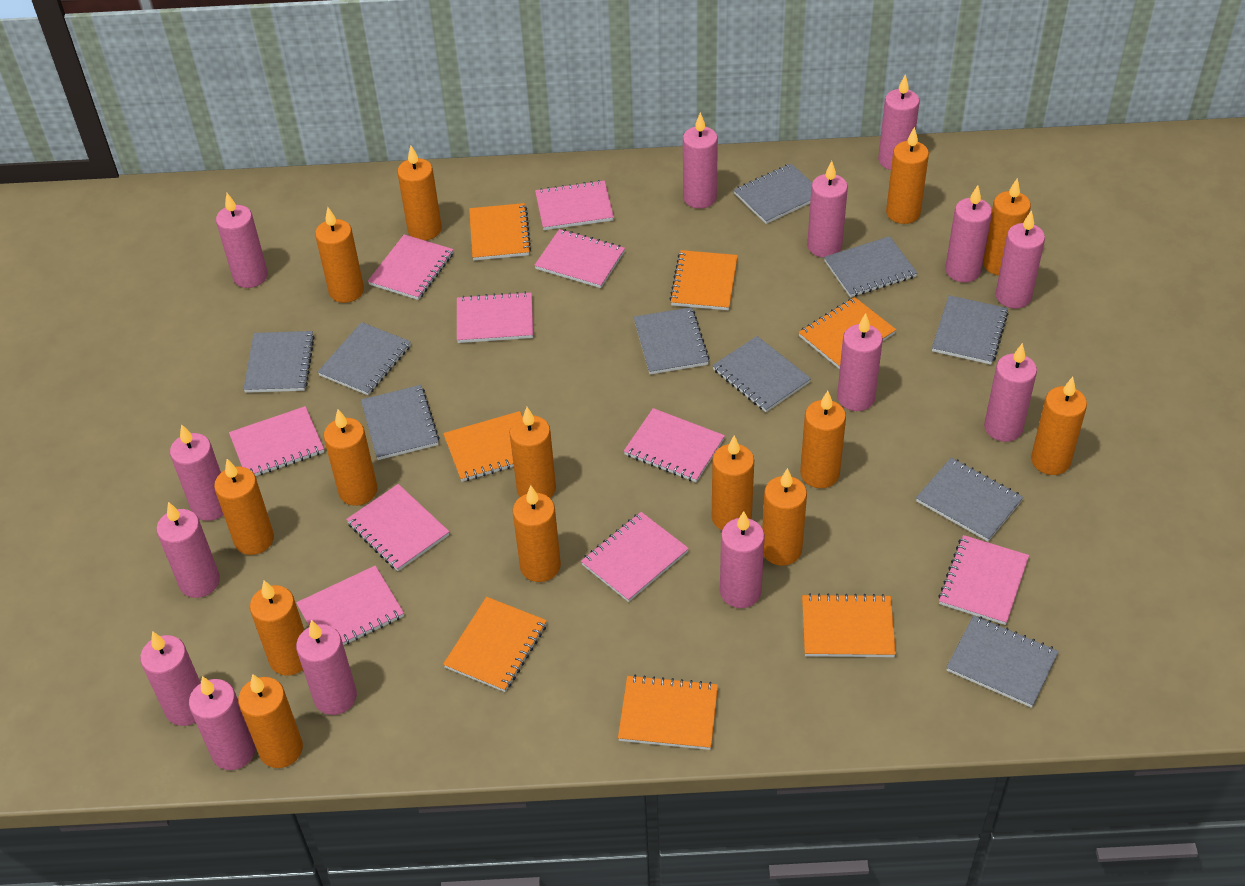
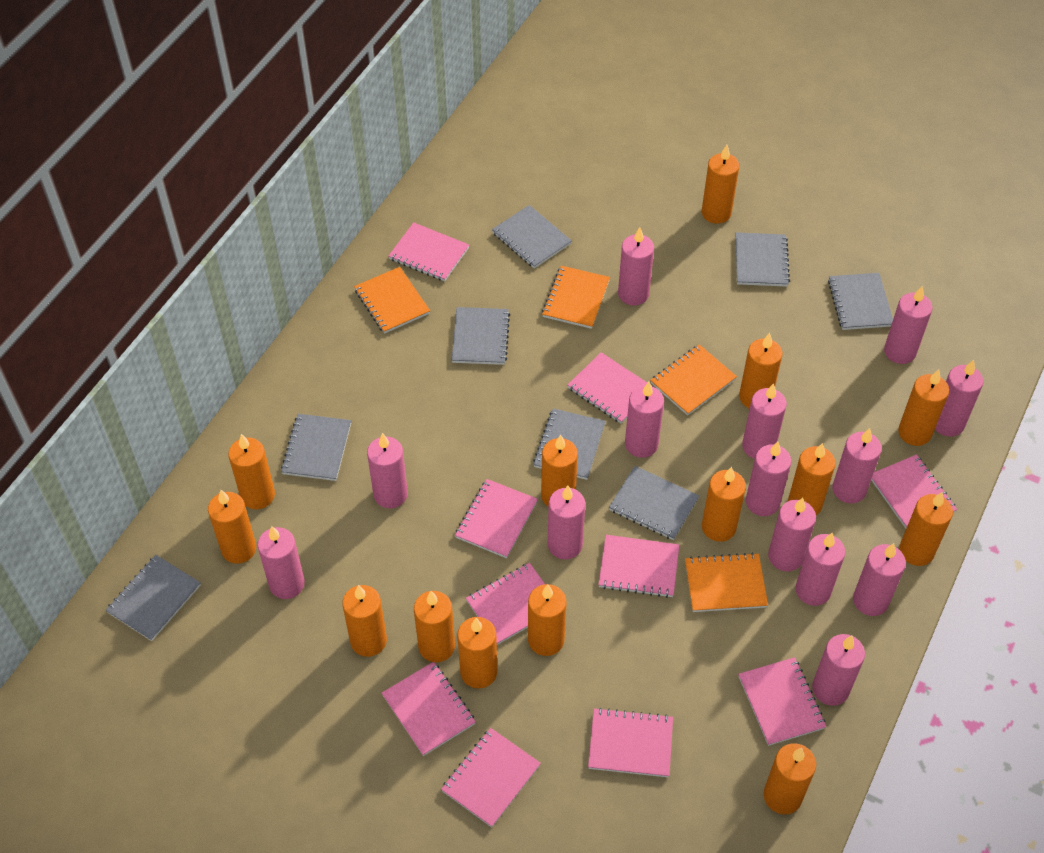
grey notebook: [243,331,315,393] [318,322,411,395] [361,385,440,460] [634,307,710,374] [712,336,811,412] [734,164,812,224] [824,236,917,297] [916,458,1023,542] [932,295,1009,365] [946,615,1059,708] = 10 -> [106,555,201,641] [281,414,351,481] [452,307,510,365] [492,205,572,268] [533,408,606,480] [609,466,699,540] [736,232,790,287] [828,273,893,330] = 8
orange notebook: [443,411,522,482] [443,597,547,692] [469,203,531,260] [618,675,718,750] [669,250,738,310] [798,297,896,369] [802,593,896,657] = 7 -> [354,267,430,334] [542,266,610,329] [650,344,737,416] [685,553,768,612] = 4

